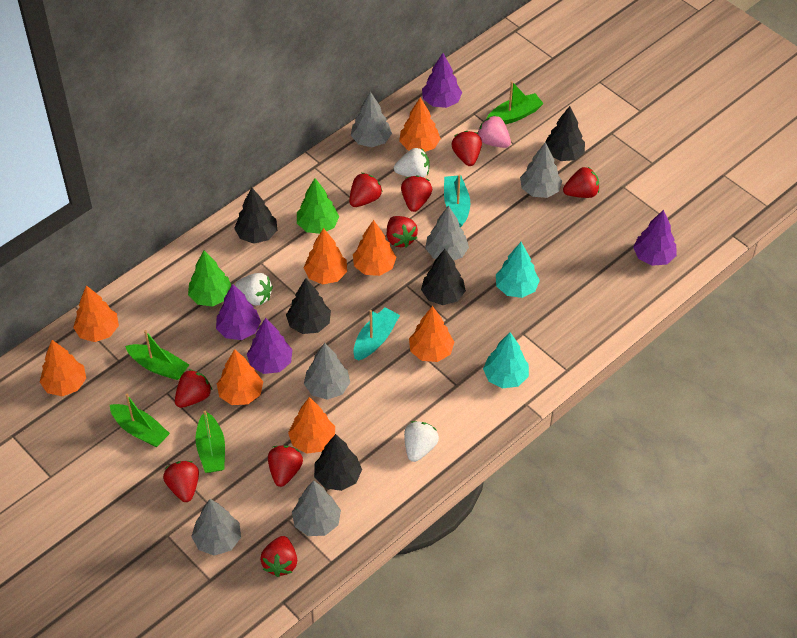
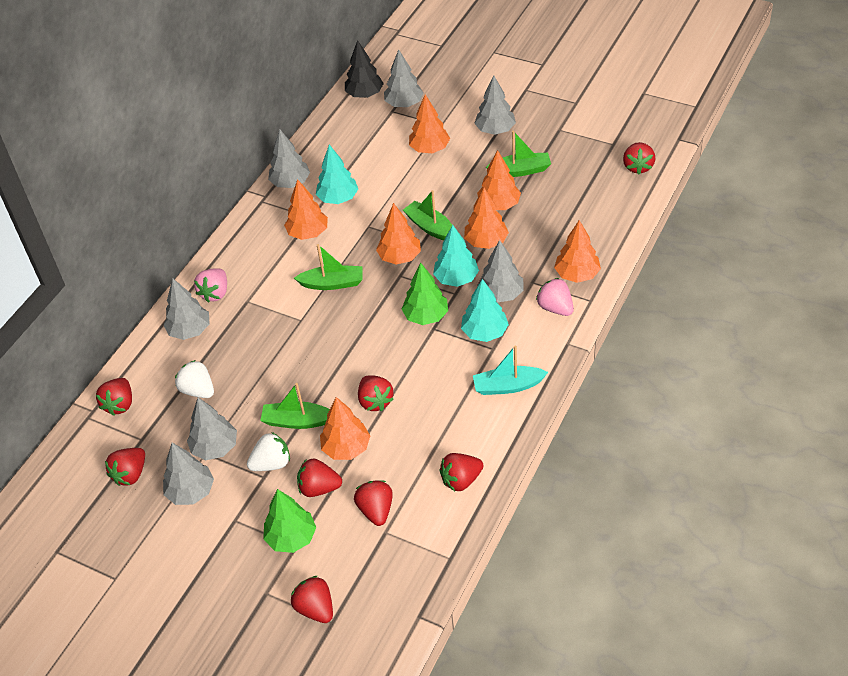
black tree: [234,188,277,244] [286,278,331,334] [314,434,362,491] [421,249,466,305] [545,106,585,161] = 5 -> [345,40,384,98] = 1
grey tree: [191,499,241,556] [292,480,341,536] [304,343,350,400] [351,92,392,147] [425,205,469,260] [520,142,562,198] = 6 -> [163,278,210,340] [163,443,214,505] [187,397,237,460] [268,129,310,188] [384,49,424,107] [474,75,516,135] [477,240,524,302] = 7
orange tree: [40,340,86,397] [73,285,119,342] [217,349,263,405] [288,397,335,454] [304,228,347,284] [353,220,396,276] [399,97,441,152] [409,306,454,362] = 8 -> [284,179,328,240] [320,397,370,460] [376,203,421,265] [409,95,450,153] [464,188,509,249] [477,150,521,210] [554,220,601,283] = 7
pink strawberry: [478,115,511,148] = 1 -> [194,268,227,303] [536,278,574,316] = 2
purple tree: [216,284,261,340] [247,318,292,374] [422,53,462,108] [633,210,677,266] = 4 -> none = 0
red strawberry: [163,461,199,502] [175,369,212,408] [260,536,297,577] [268,445,303,487] [349,173,383,207] [387,216,418,248] [401,175,432,212] [451,131,482,166] [563,167,599,198] = 9 -> [96,378,132,416] [105,448,145,486] [291,576,333,623] [297,458,342,497] [354,480,393,526] [358,375,394,411] [439,453,484,491] [623,142,655,175] = 8
turquoise boat: [353,308,400,361] [444,175,470,227] = 2 -> [473,345,548,395] = 1
turquoise tree: [483,332,529,388] [496,242,540,298] = 2 -> [316,144,358,204] [433,225,479,287] [461,279,509,342] = 3
white strawberry: [235,273,273,306] [394,148,430,178] [404,421,439,462] = 3 -> [175,360,214,398] [247,432,290,471] = 2

